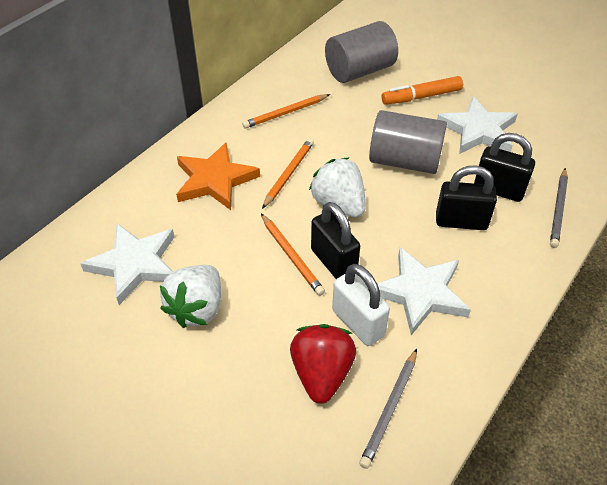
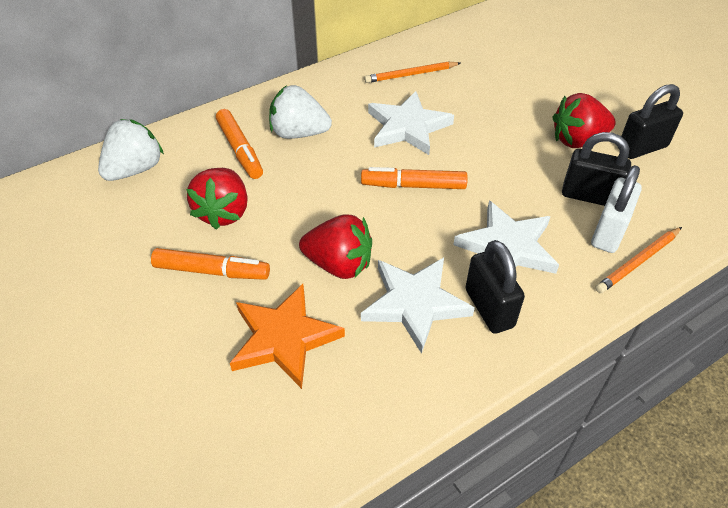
grey cylinder: [325,21,398,83] [369,110,447,174] = 2 -> none = 0
grey pencil: [359,349,417,469] [550,168,568,248] = 2 -> none = 0
orange marker: [382,76,463,105] = 1 -> [151,248,270,280] [216,109,263,179] [361,167,468,189] = 3
orange pencil: [242,94,330,129] [261,214,325,296] [262,138,314,209] = 3 -> [364,62,461,83] [595,227,682,293] = 2
red strawberry: [290,324,356,404] = 1 -> [186,168,248,230] [299,214,372,279] [553,93,616,148] = 3

